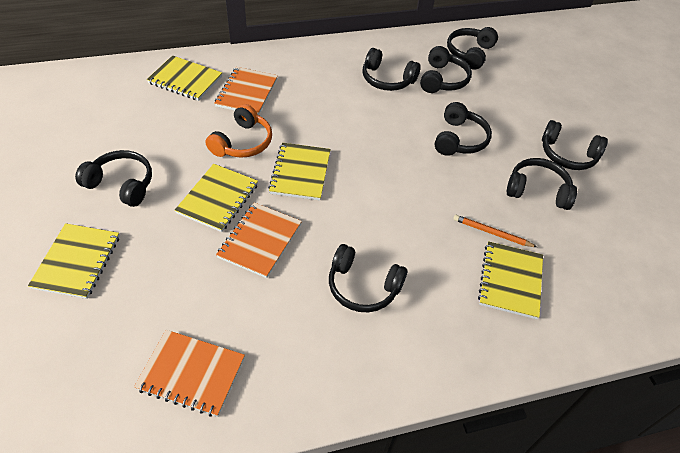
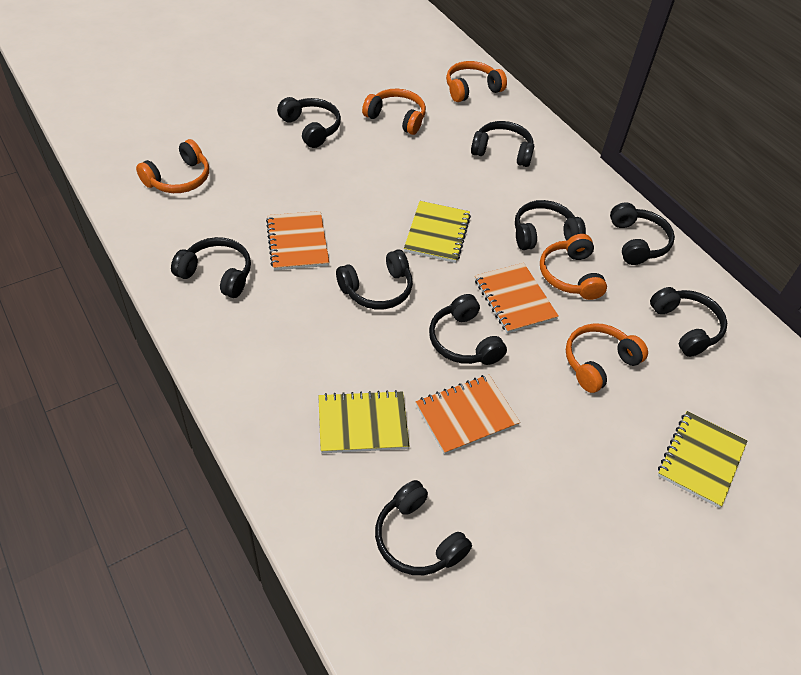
black headphones: [75,150,152,207] [329,244,407,312] [363,48,421,91] [420,46,472,93] [435,102,492,156] [447,27,498,70] [507,158,577,210] [542,120,608,170] = 8 -> [171,237,251,298] [277,97,341,148] [336,249,413,309] [375,480,472,575] [429,294,507,365] [471,121,534,167] [515,200,586,250] [610,202,675,265] [650,287,727,357] = 9
orange headphones: [205,104,272,158] = 1 -> [136,139,209,193] [362,89,426,135] [446,61,507,102] [540,234,607,300] [566,323,648,393] = 5
orange pencil: [453,215,537,247] = 1 -> none = 0
yellow notebook: [28,223,120,299] [147,55,222,101] [174,164,258,232] [268,143,331,201] [478,241,543,319] = 5 -> [318,390,409,453] [404,201,471,263] [658,411,747,508] = 3

